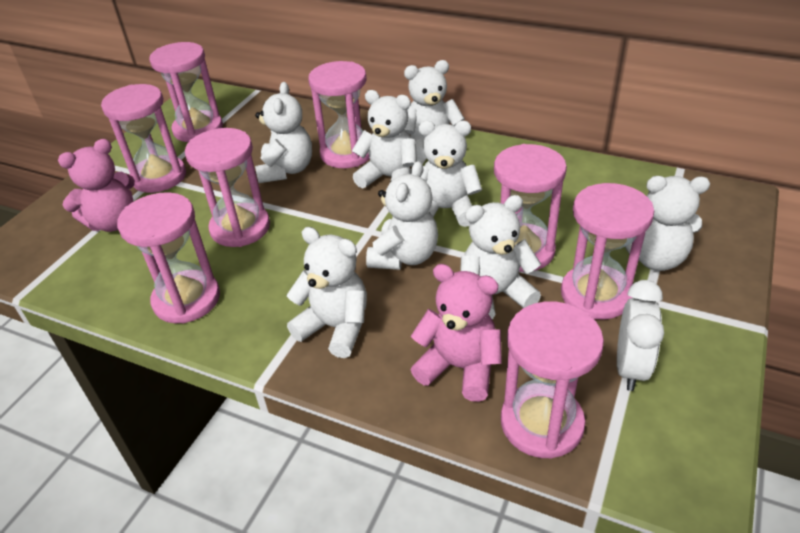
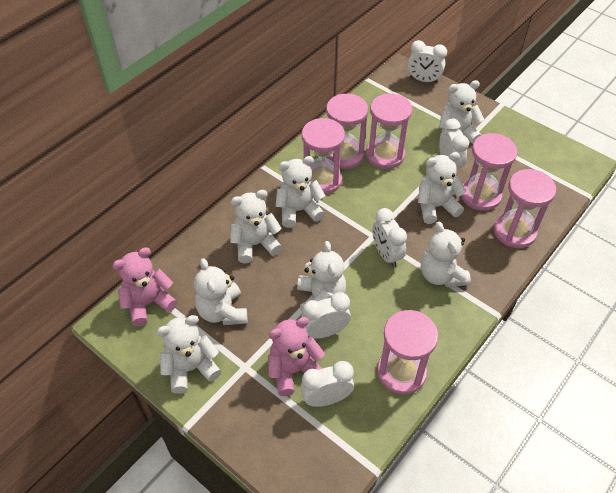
pink hourglass: [101,84,186,193] [117,192,220,323] [149,42,223,142] [185,128,270,247] [308,61,370,168] [494,144,567,272] [501,302,604,459] [561,183,654,320] = 8 -> [302,118,345,195] [326,94,368,169] [366,93,412,169] [377,310,438,395] [461,133,517,211] [494,169,556,248] = 6
white clock: [617,280,664,391] = 1 -> [301,292,351,339] [301,361,354,407] [372,208,407,267] [408,40,447,83] [439,119,469,169] = 5

